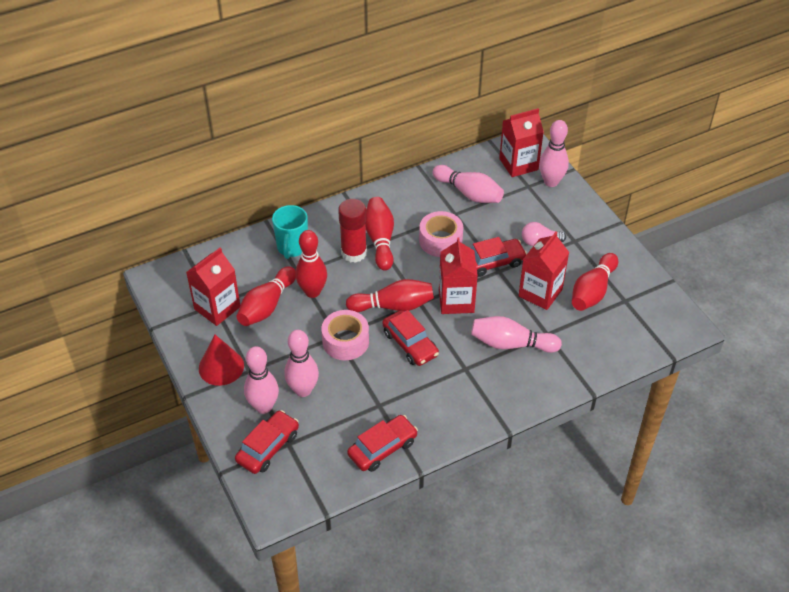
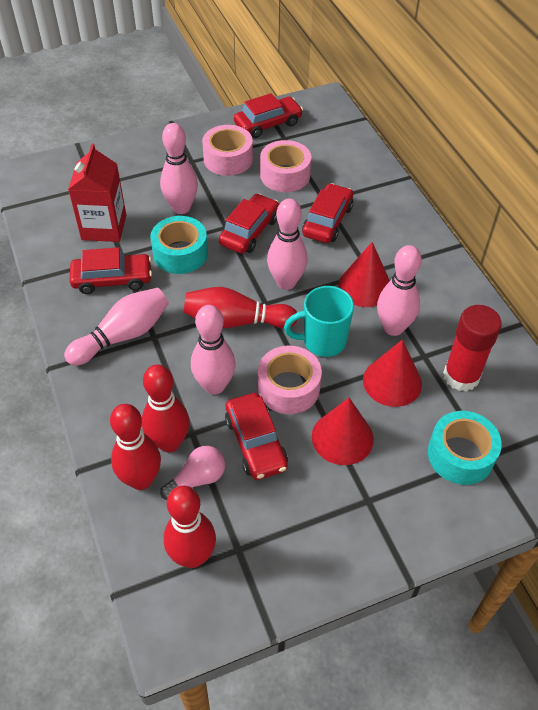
pink tape: [321,310,369,360] [419,211,463,257] = 2 -> [202,125,253,176] [258,346,322,414] [260,140,311,192] = 3
red bowling pin: [237,266,296,326] [295,230,327,298] [346,279,434,312] [366,197,394,270] [572,253,618,311] = 5 -> [110,404,161,490] [142,364,190,452] [164,486,216,568] [184,287,297,328] = 4
red car: [235,410,299,474] [347,415,418,472] [382,310,439,366] [471,237,527,277] = 4 -> [70,247,152,294] [219,194,279,254] [225,393,288,480] [234,93,303,138] [302,183,353,243] = 5
red carton: [186,248,240,326] [439,238,478,314] [499,108,544,177] [518,232,569,310] = 4 -> [68,143,126,242] = 1
red cone: [199,335,244,386] = 1 -> [312,398,374,465] [338,242,390,307] [363,340,422,407] = 3
turquoise tape: none = 0 -> [150,216,208,274] [428,411,502,485] = 2

